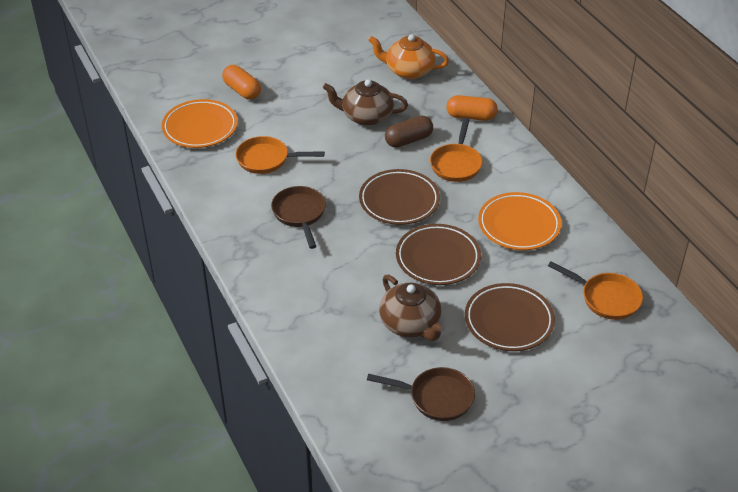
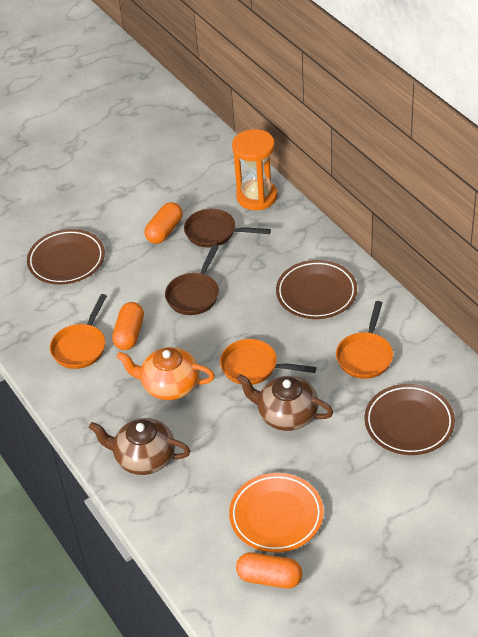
brown capsule: [385,116,433,148] = 1 -> none = 0
orange capsule: [222,65,261,100] [446,95,498,121] = 2 -> [112,302,144,350] [145,202,183,244] [236,553,302,588] = 3
orange hourglass: none = 0 -> [232,129,277,210] = 1
orange plate: [162,99,238,148] [478,192,562,250] = 2 -> [229,473,324,553] = 1

